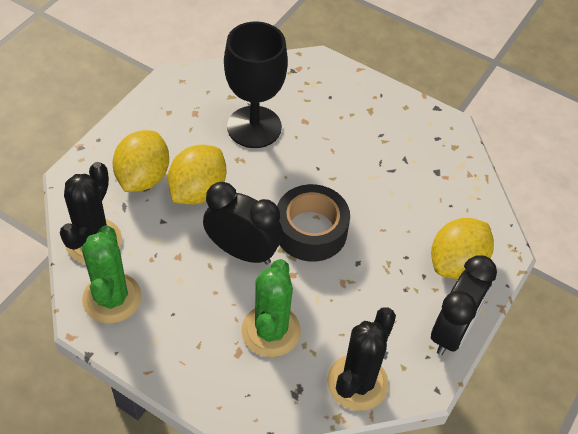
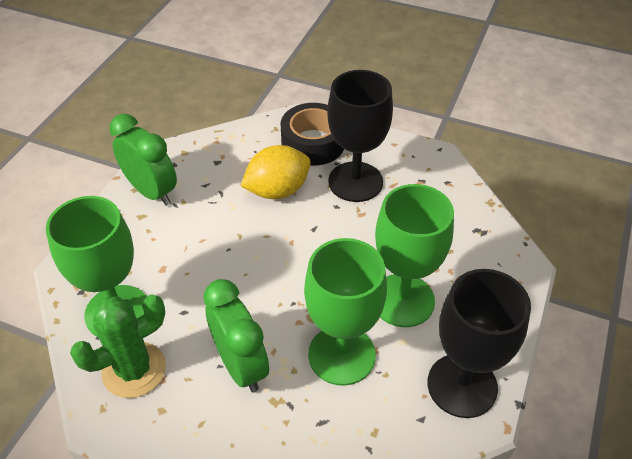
black cactus: [60,162,122,264] [327,307,396,411] = 2 -> none = 0
black clock: [203,182,283,265] [431,255,497,355] = 2 -> none = 0
black goblet: [224,21,288,148] = 1 -> [327,70,393,202] [427,269,531,418] = 2
green cactus: [82,226,142,324] [241,259,301,357] = 2 -> [70,294,166,398] = 1
green clock: none = 0 -> [109,114,177,206] [203,279,269,393] = 2
green goblet: none = 0 -> [46,196,147,338] [304,238,387,386] [375,184,454,327] = 3
yellow lemon: [112,130,169,192] [168,145,226,205] [431,218,494,279] = 3 -> [241,145,311,199] = 1

